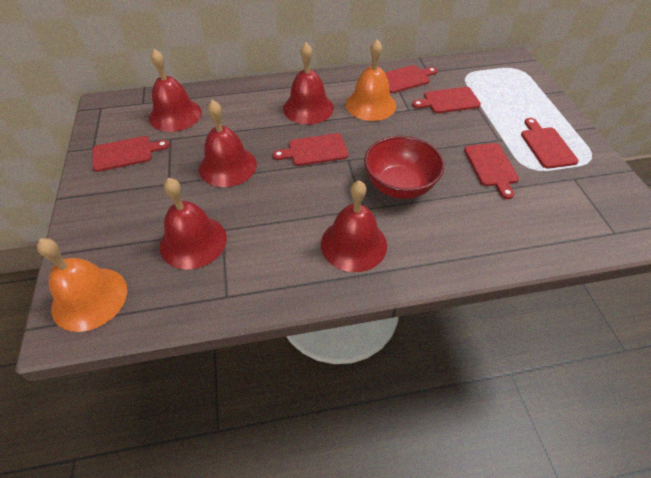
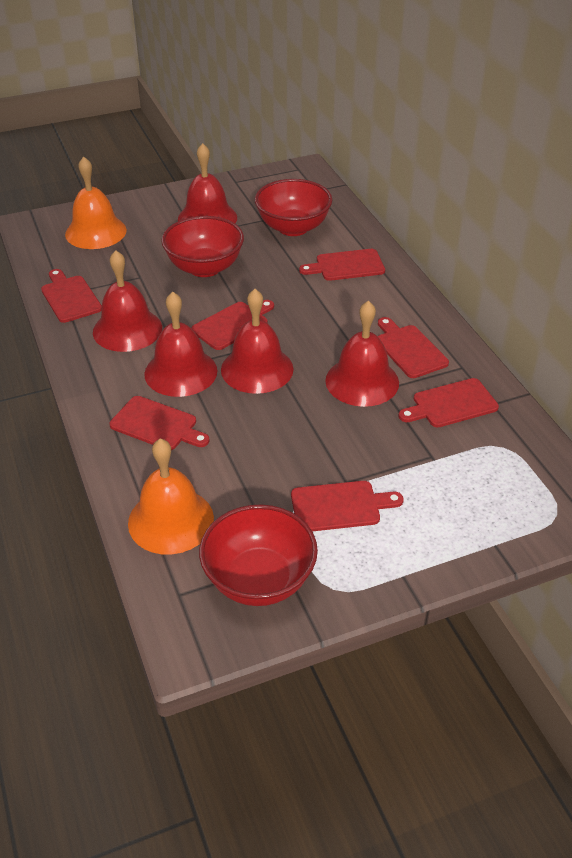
red bowl: [364,136,444,199] = 1 -> [161,216,244,277] [199,504,318,606] [255,179,332,236] = 3
red cutting board: [92,136,169,172] [273,133,348,166] [385,65,437,93] [412,87,481,113] [464,143,519,199] [521,118,579,169] = 6 -> [41,269,102,323] [110,396,210,450] [191,300,274,350] [291,481,404,531] [299,249,385,281] [377,317,449,378] [398,378,499,427] = 7

